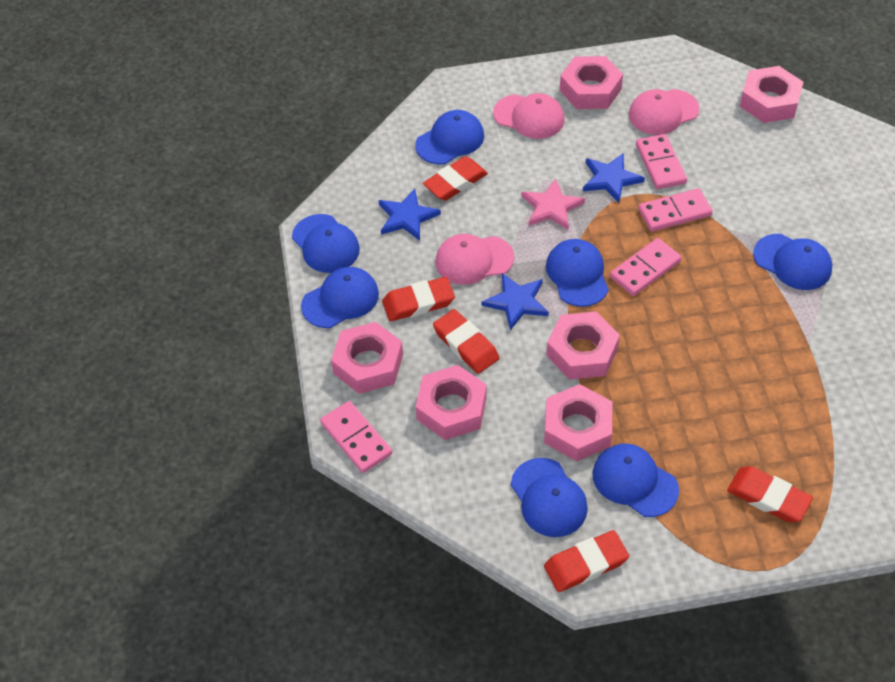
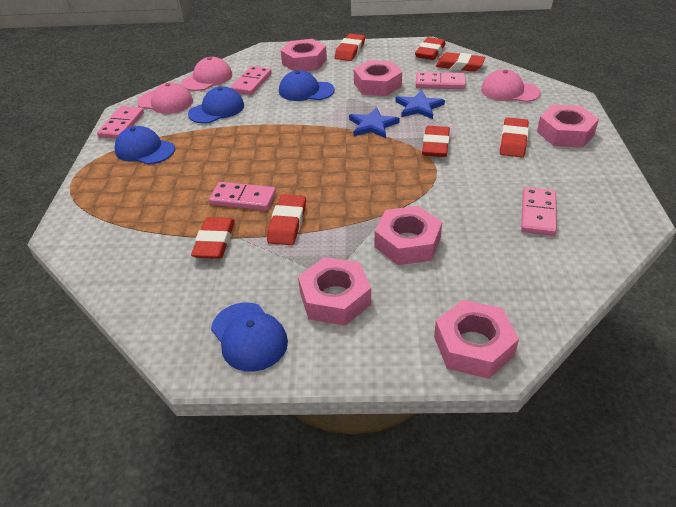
blue cap: [292,214,360,273] [301,267,379,328] [415,110,484,164] [511,458,588,537] [546,239,609,307] [593,444,679,517] [753,234,832,290] = 7 -> [114,126,175,165] [188,86,244,124] [211,302,288,372] [279,70,335,101] = 4
blue star: [378,189,441,241] [482,273,549,330] [583,153,645,203] = 3 -> [349,107,400,138] [395,90,445,119] = 2
pink domino: [320,401,392,473] [610,238,682,296] [636,134,687,189] [638,188,713,232] = 4 -> [97,106,144,139] [209,182,276,211] [230,66,272,95] [416,72,466,89] [521,187,557,236] = 5
pink star: [521,179,585,230] = 1 -> none = 0
red eraser: [382,277,455,321] [423,156,488,201] [433,309,500,374] [544,530,629,592] [727,466,813,522] = 5 -> [191,217,235,259] [267,194,306,245] [335,34,365,61] [415,37,446,60] [422,126,450,157] [436,52,485,72] [500,117,529,157] = 7

